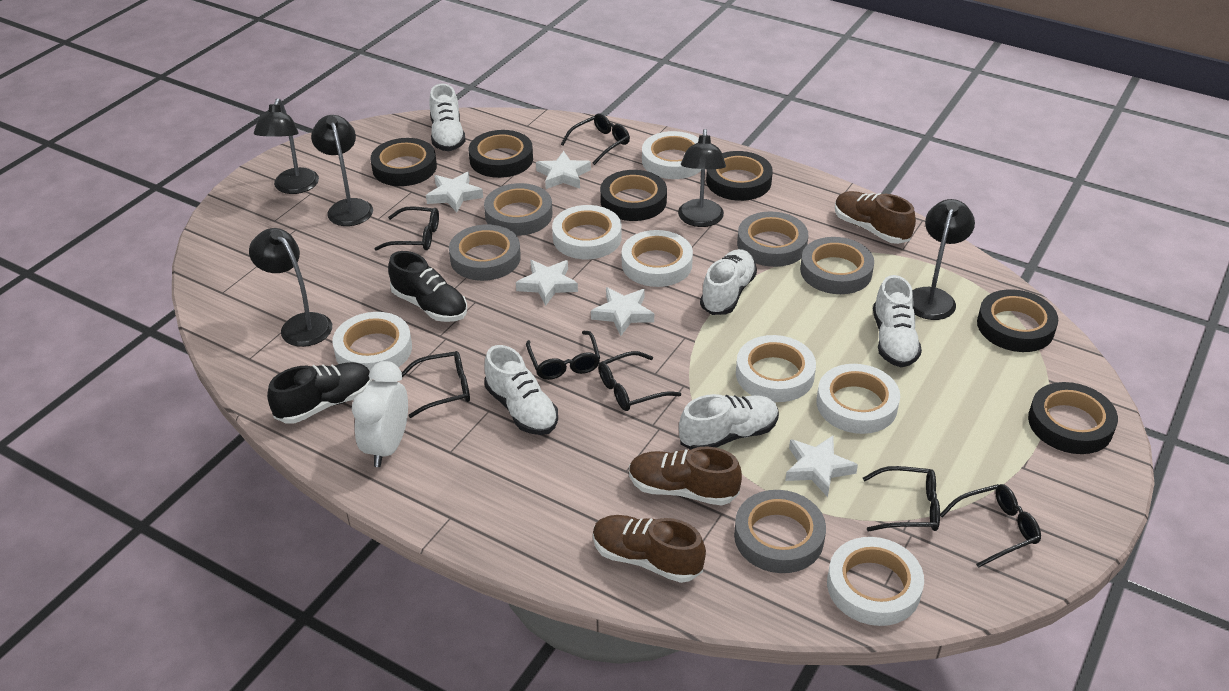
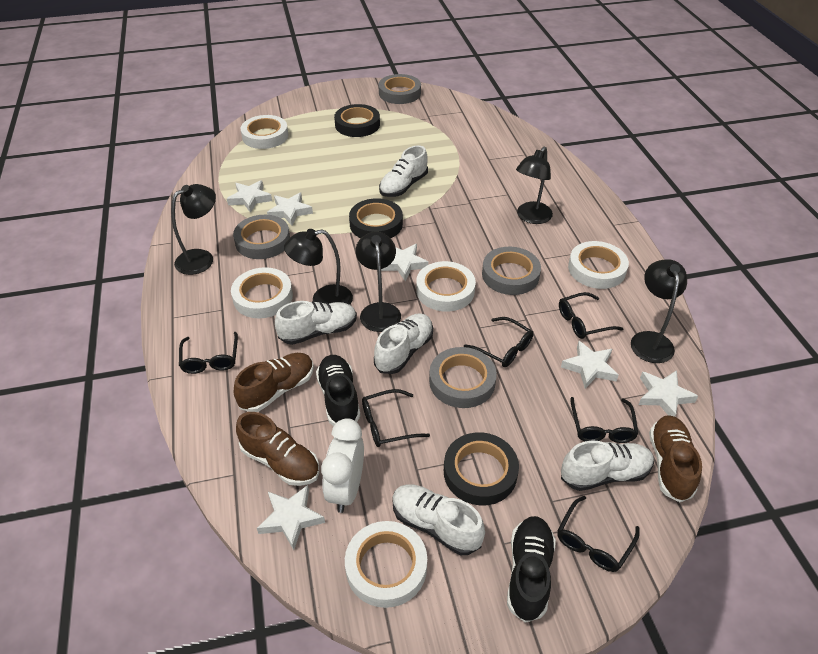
black glasses: [374,206,439,251] [402,351,470,418] [526,331,600,380] [561,113,630,165] [598,351,681,411] [863,466,940,532] [940,484,1041,568] = 7 -> [179,332,238,374] [362,389,430,447] [464,317,533,367] [557,496,640,572] [559,292,624,339] [570,397,638,443] = 6
black tape: [370,138,437,186] [469,130,533,178] [600,170,667,221] [706,151,773,201] [977,289,1058,352] [1028,382,1118,454] = 6 -> [334,104,380,137] [349,198,403,238] [444,432,519,505] = 3
grey tape: [449,224,521,281] [484,183,552,236] [734,490,826,573] [737,211,808,267] [800,237,874,294] = 5 -> [233,215,290,259] [378,74,421,104] [429,347,497,408] [482,247,541,295] = 4
white star: [426,172,483,212] [516,260,578,306] [536,151,591,189] [591,287,654,336] [785,436,858,497] = 5 -> [227,180,272,213] [257,485,325,550] [267,193,313,226] [381,244,428,281] [561,341,619,389] [639,370,698,417] = 6
white tape: [332,312,412,371] [552,205,621,259] [622,230,693,287] [642,131,701,179] [736,335,816,402] [817,364,900,434] [827,537,924,626] = 7 -> [231,267,293,318] [241,115,288,149] [345,521,427,608] [416,261,476,312] [568,241,629,289] = 5

